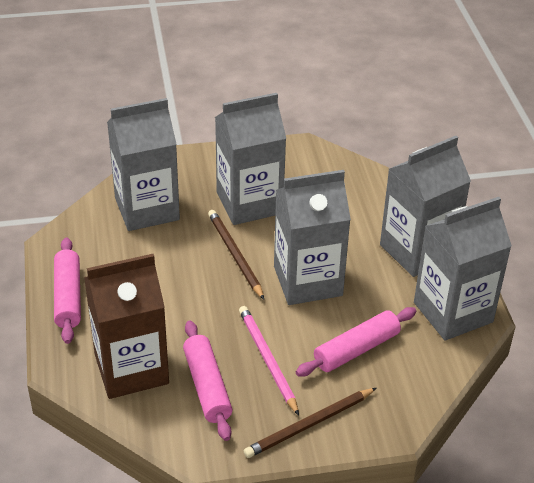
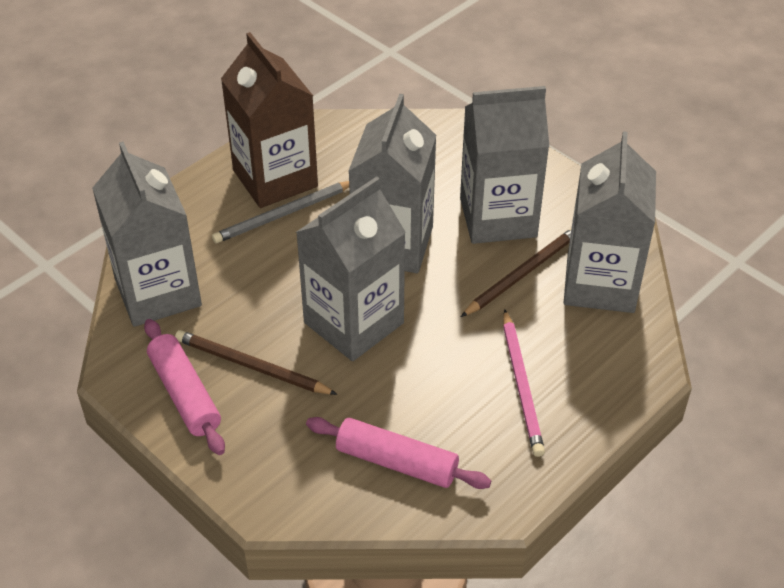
grey pencil: none = 0 -> [212,181,349,243] = 1
pink rolling pin: [54,237,81,344] [183,321,232,441] [296,307,416,376] = 3 -> [144,319,225,455] [306,417,491,489] = 2

